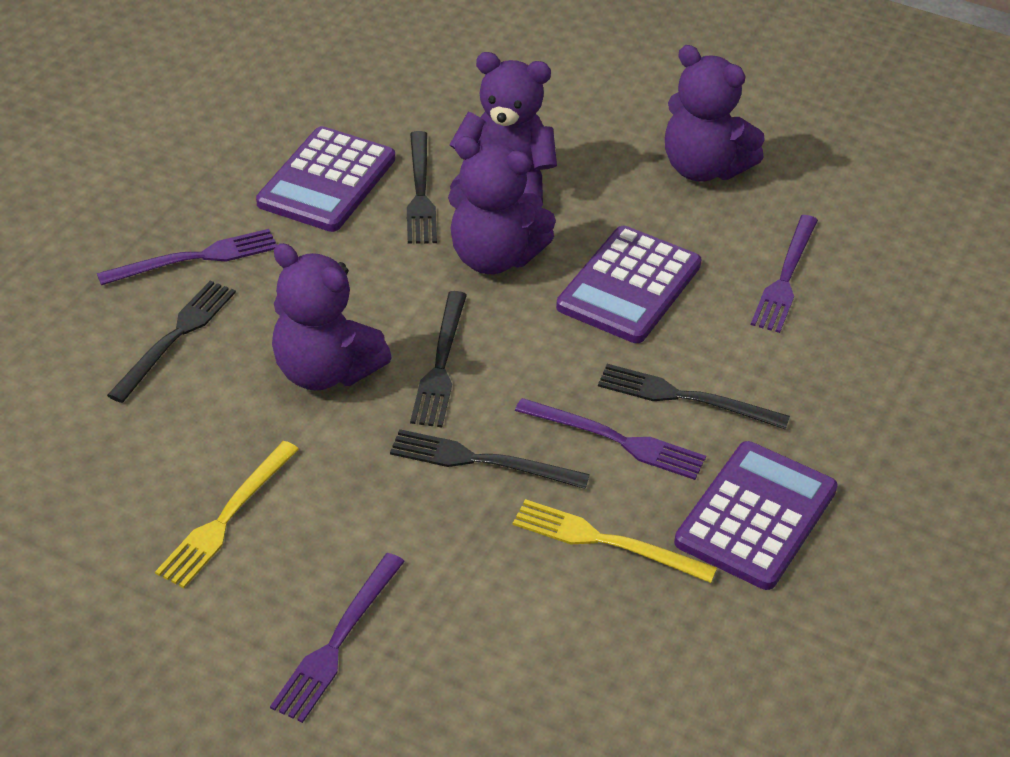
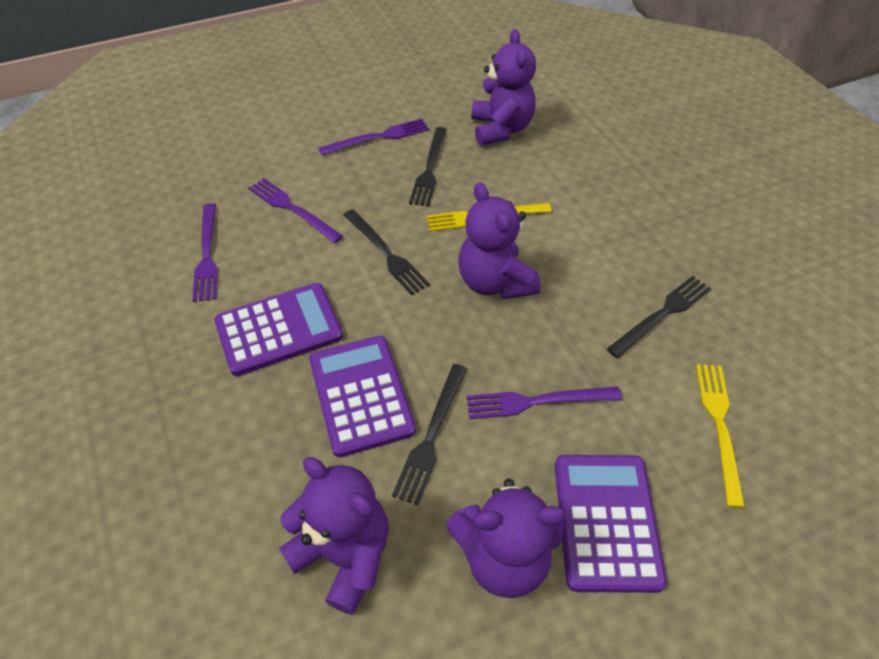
black fork: [107,281,236,403] [390,429,590,489] [407,131,437,244] [410,291,467,427] [598,364,790,430] = 5 -> [344,209,430,295] [392,364,467,505] [409,127,447,207] [607,276,711,358] = 4

